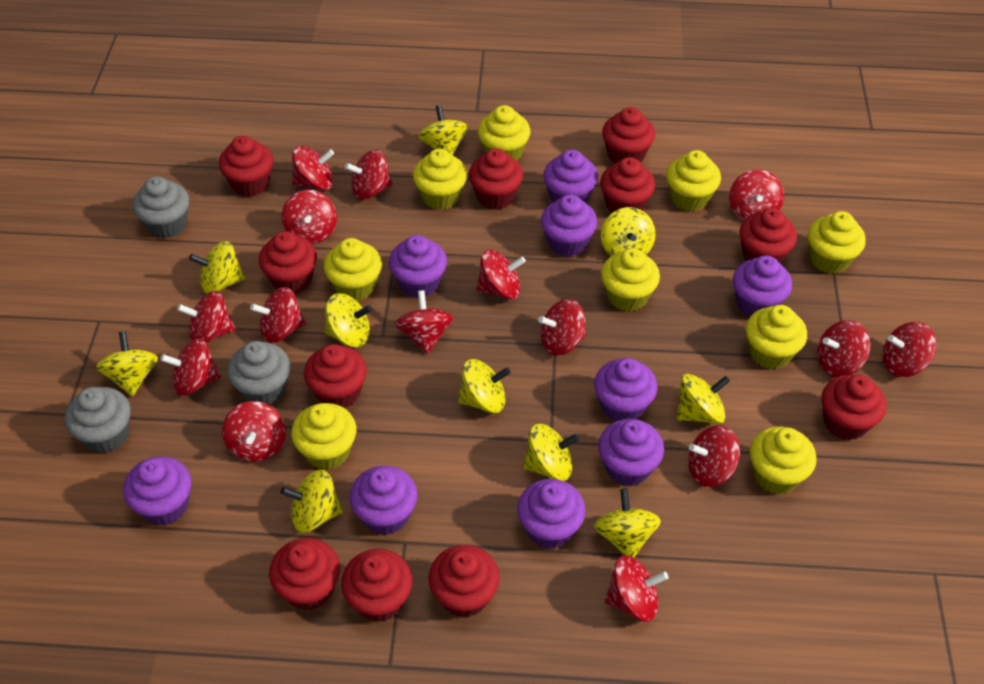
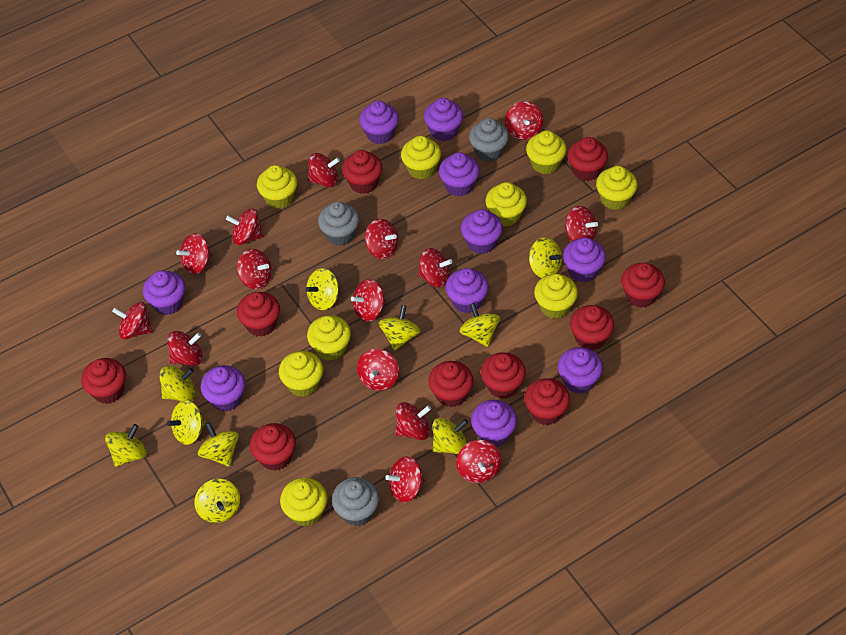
purple cupcake: [123,456,192,525] [350,466,418,535] [389,235,447,298] [517,479,586,549] [541,195,597,257] [543,150,598,203] [594,358,658,422] [598,419,664,486] [733,255,792,317] = 9 -> [143,271,185,315] [201,365,246,412] [359,101,399,144] [424,98,463,141] [439,152,480,196] [445,268,489,313] [461,209,503,254] [471,400,517,447] [558,347,603,394] [563,237,606,282] = 10
red cupcake: [219,136,273,197] [259,231,317,294] [269,538,340,611] [304,344,367,408] [341,549,413,622] [429,545,500,618] [469,148,523,210] [600,157,655,213] [602,107,655,163] [739,208,797,264] [821,375,886,441] = 11 -> [81,358,126,404] [237,292,280,337] [250,423,296,471] [342,150,383,194] [428,361,474,407] [481,352,526,399] [524,378,570,425] [567,137,608,181] [570,305,614,350] [621,263,665,308] = 10

